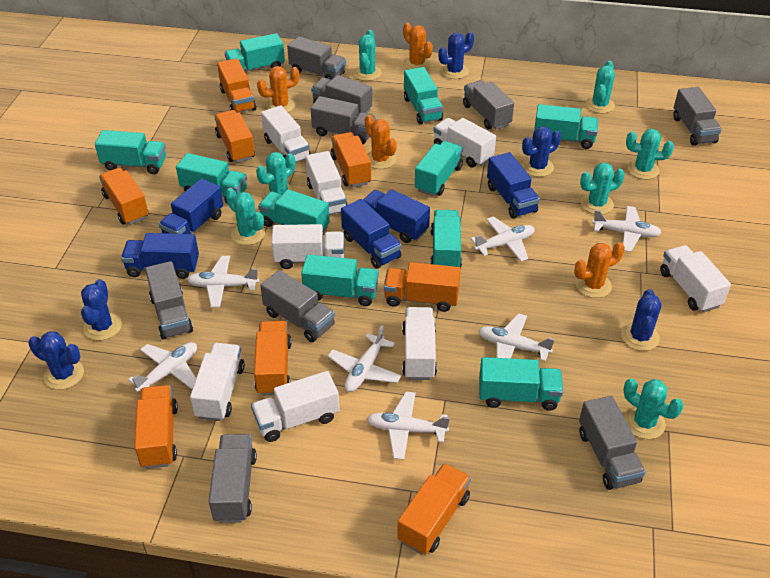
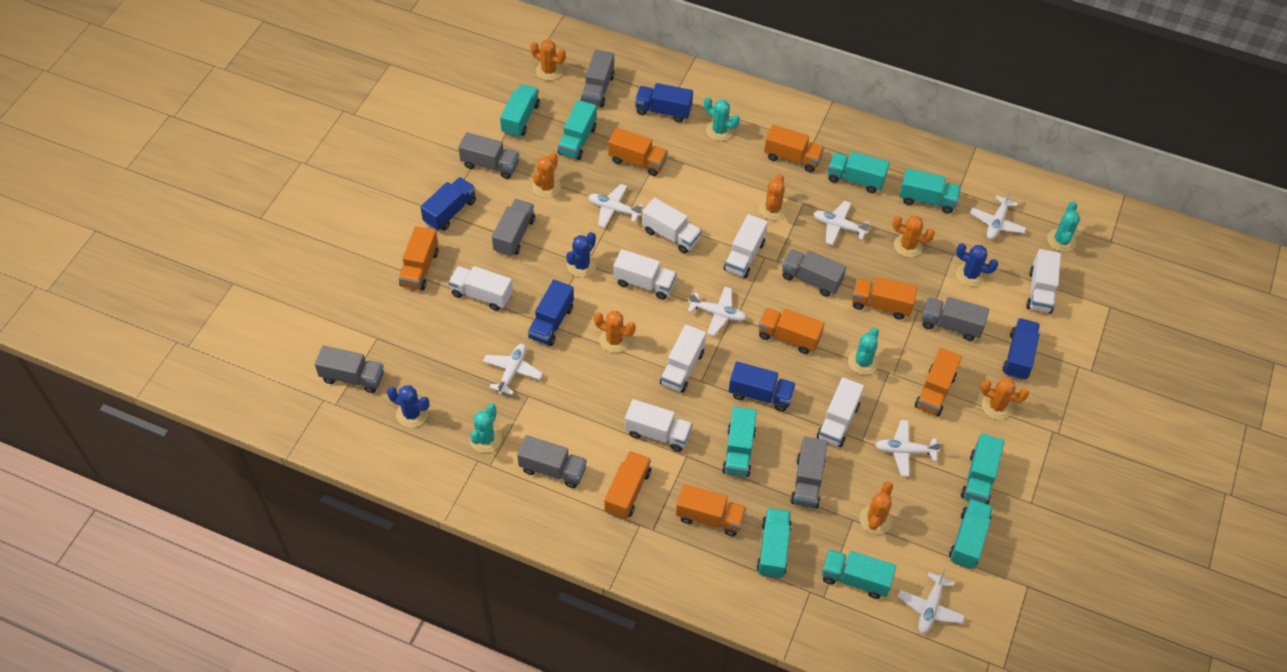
blue cactus: [29,331,84,390] [81,279,122,341] [439,32,474,79] [522,126,561,177] [621,289,662,351] = 5 -> [387,385,430,428] [566,232,596,277] [956,243,998,287] = 3
grey truck: [145,261,193,340] [209,434,257,523] [260,270,335,342] [287,36,346,80] [311,75,372,113] [311,96,376,144] [463,80,514,130] [579,396,646,490] [673,87,722,146] = 9 -> [315,346,384,393] [458,132,519,179] [492,199,535,257] [517,435,587,488] [581,50,615,107] [782,249,846,297] [791,437,827,508] [922,297,989,341] = 8
orange cactus: [257,66,300,113] [365,115,397,169] [403,23,433,70] [574,242,625,298] = 4 -> [530,39,566,81] [532,153,561,198] [594,311,636,353] [759,174,787,220] [859,481,893,535] [892,216,935,257] [980,378,1029,419] = 7
turquoise cactus: [225,188,265,245] [256,152,296,198] [354,30,381,81] [580,163,625,214] [585,61,615,113] [623,378,684,439] [626,129,674,179] = 7 -> [470,404,502,453] [704,97,740,141] [848,328,879,375] [1047,201,1080,252] = 4
turquoise truck: [95,130,166,174] [176,153,247,204] [225,33,285,72] [258,189,330,233] [301,254,379,306] [404,67,443,124] [415,141,463,196] [430,210,462,268] [479,357,563,411] [534,104,598,149] = 10 -> [500,84,540,138] [558,100,597,160] [722,407,757,477] [757,508,792,579] [822,549,896,599] [828,151,890,193] [899,168,961,214] [949,499,993,569] [961,433,1005,504] = 9

